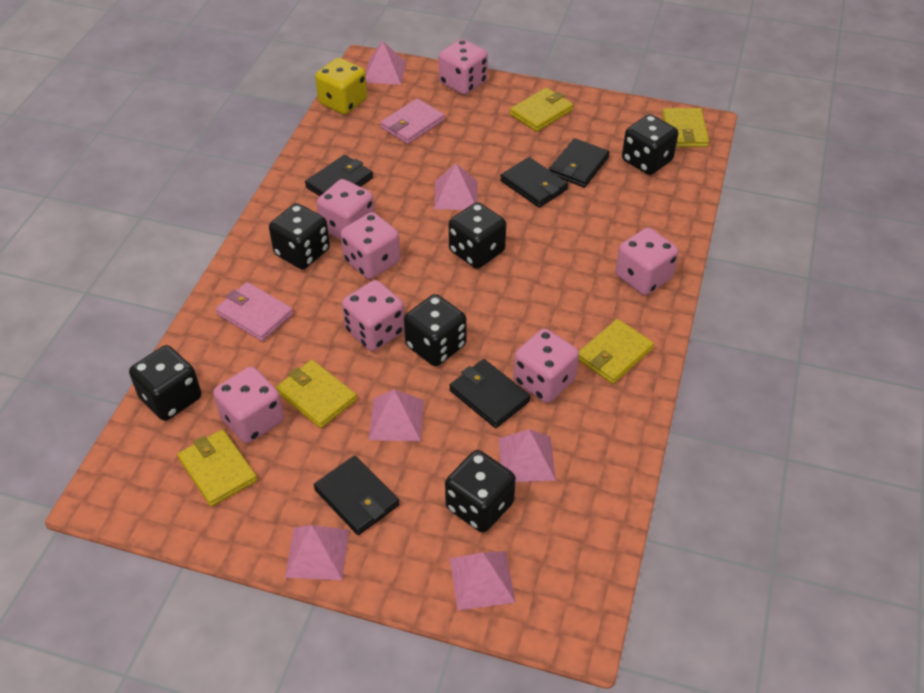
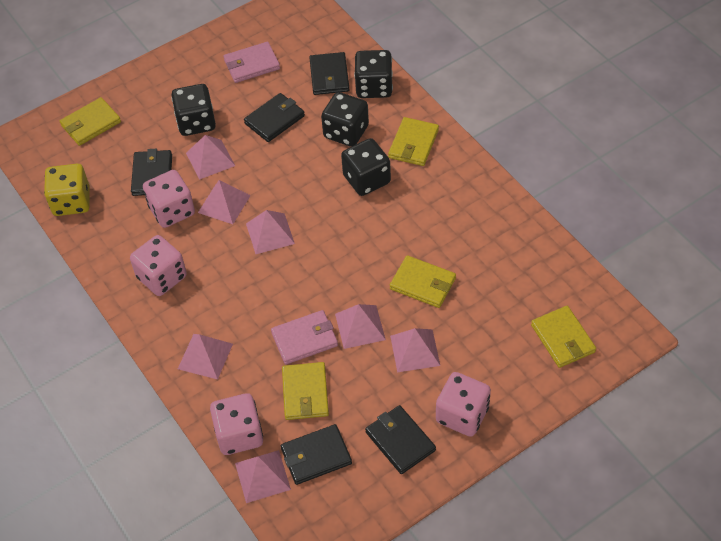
black dice: [129,345,201,421] [269,203,330,269] [404,294,467,366] [445,450,516,533] [449,202,506,269] [622,114,678,175] = 6 -> [171,84,216,136] [321,92,369,147] [341,138,391,196] [354,50,393,98] = 4
pink dice: [213,366,284,443] [317,179,374,239] [341,212,400,279] [342,280,404,351] [439,39,488,95] [513,328,579,403] [616,227,679,295] = 7 -> [130,235,187,296] [143,170,195,228] [210,393,263,455] [436,372,491,437] = 4
pink pyramid: [285,525,349,580] [366,41,406,85] [369,389,424,442] [434,163,478,210] [450,551,516,610] [499,429,556,482] = 6 -> [178,334,233,380] [186,135,235,180] [198,180,251,224] [235,450,291,503] [246,210,295,254] [335,304,386,349] [390,328,440,372] = 7

